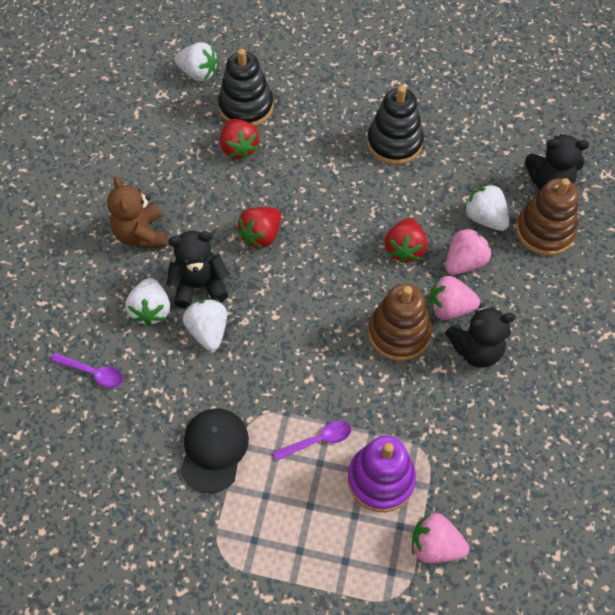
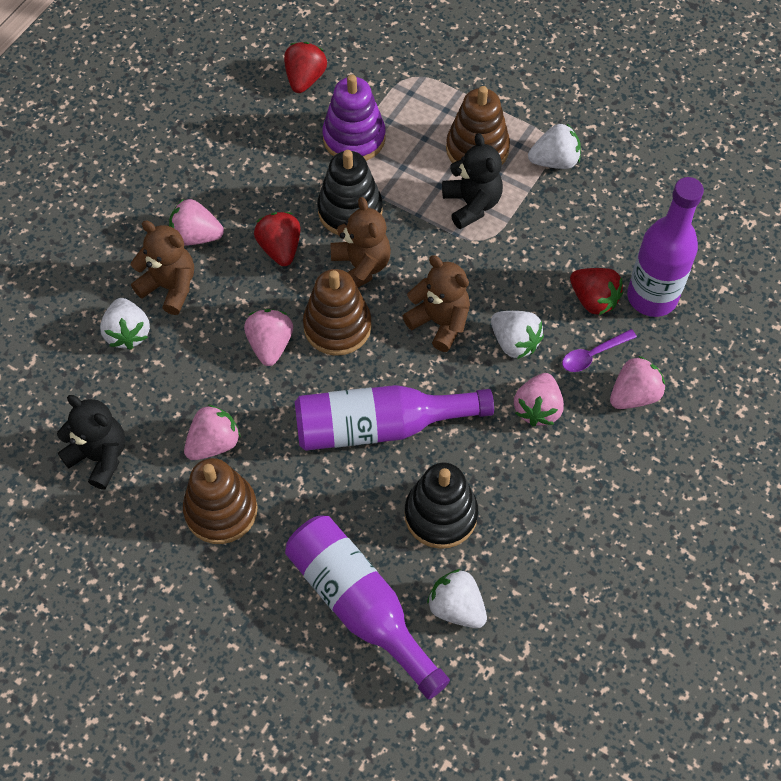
black cap: [180,408,249,493] = 1 -> none = 0
black teddy bear: [167,231,229,308] [445,304,515,368] [525,134,589,190] = 3 -> [57,395,125,490] [442,133,503,229] = 2
brown stacking toy: [368,283,432,361] [516,178,579,256] = 2 -> [183,458,258,544] [303,269,372,356] [446,86,510,165] = 3
brown teddy bear: [107,176,167,248] = 1 -> [131,221,194,315] [330,197,391,288] [403,255,470,352] = 3
pink strawberry: [412,513,469,563] [429,276,480,320] [446,227,491,275] = 3 -> [169,199,224,246] [184,404,241,460] [244,309,293,366] [514,373,564,427] [610,356,665,409] = 5
purple bottle: none = 0 -> [285,516,450,700] [295,385,494,451] [627,177,704,317] = 3
purple spoon: [51,353,123,388] [273,421,351,461] = 2 -> [562,329,637,372] = 1

